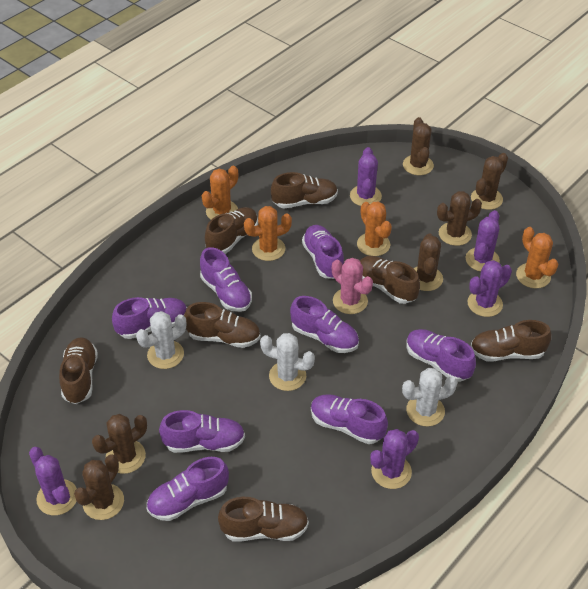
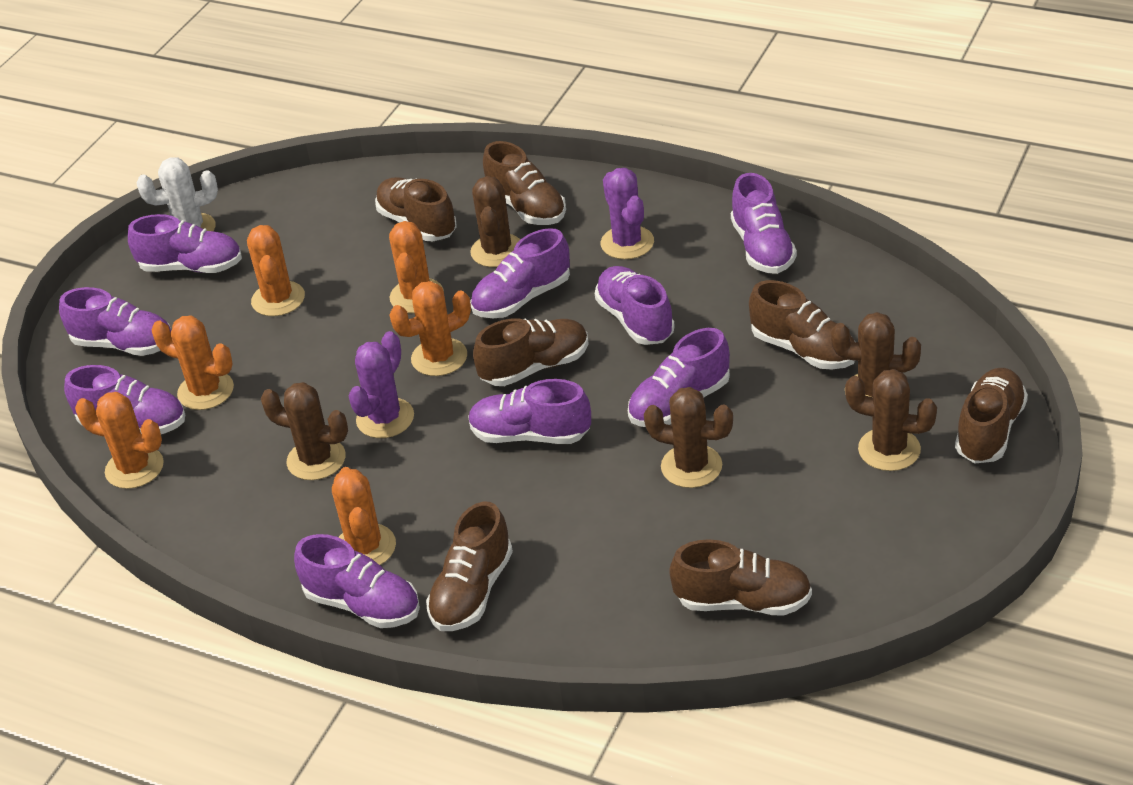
brown cactus: [74,454,124,520] [92,414,147,474] [403,117,434,175] [414,233,443,291] [437,191,482,246] [471,153,508,210] = 6 -> [261,382,348,480] [470,176,520,267] [644,387,733,488] [831,312,921,397] [845,369,937,471] = 5
orange cactus: [201,166,238,220] [244,206,292,261] [357,202,392,256] [516,227,558,289] = 4 -> [75,392,164,489] [152,315,234,410] [247,225,305,316] [332,467,396,565] [389,221,444,313] [390,281,471,376] = 6
pink cactus: [332,258,373,314] = 1 -> none = 0
purple cactus: [29,447,77,515] [350,147,382,206] [370,429,419,489] [465,210,500,271] [467,260,512,317] = 5 -> [349,331,414,438] [601,168,654,259] = 2
purple shoe: [112,297,187,339] [147,457,229,521] [159,410,245,453] [200,247,252,312] [290,296,359,353] [302,225,344,279] [311,394,388,444] [407,329,476,382] = 8 -> [59,287,171,356] [64,365,185,434] [128,214,242,273] [294,534,420,628] [468,379,591,444] [470,228,570,318] [595,266,675,345] [628,328,730,427] [731,173,797,274] = 9
white cactus: [136,311,186,369] [260,333,315,391] [402,368,457,427] = 3 -> [137,158,218,231] = 1

